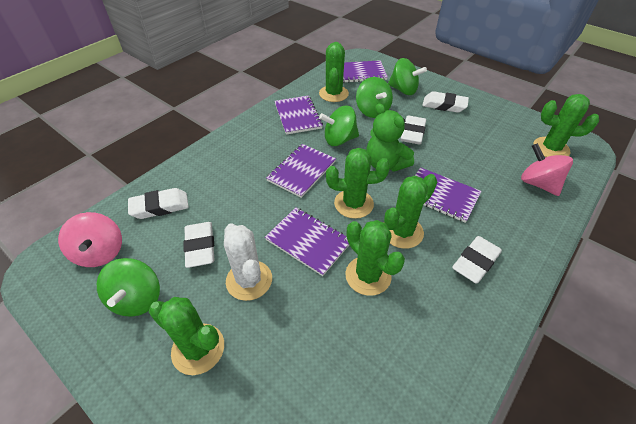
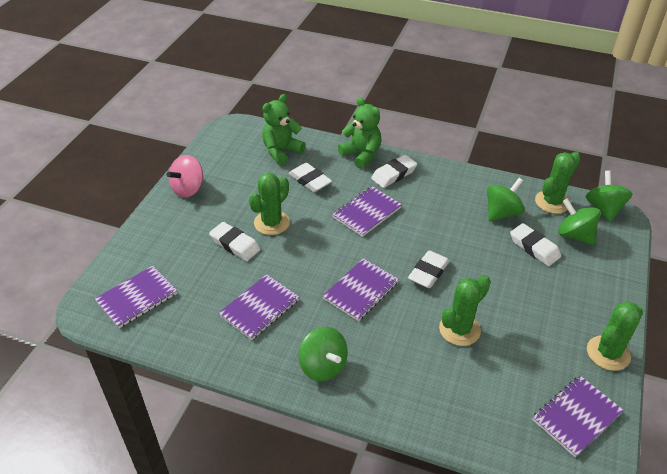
green cactus: [149,297,224,375] [319,42,349,102] [326,148,390,219] [345,220,405,296] [384,174,437,249] [533,94,599,157] = 6 -> [249,172,290,235] [439,275,491,346] [535,151,581,214] [587,301,643,371] = 4
green teddy bear: [366,103,414,172] = 1 -> [262,94,306,165] [338,97,381,169] = 2
pink spinning top: [58,212,122,267] [521,143,573,196] = 2 -> [166,155,204,198] = 1
white cactus: [224,223,272,301] = 1 -> none = 0

